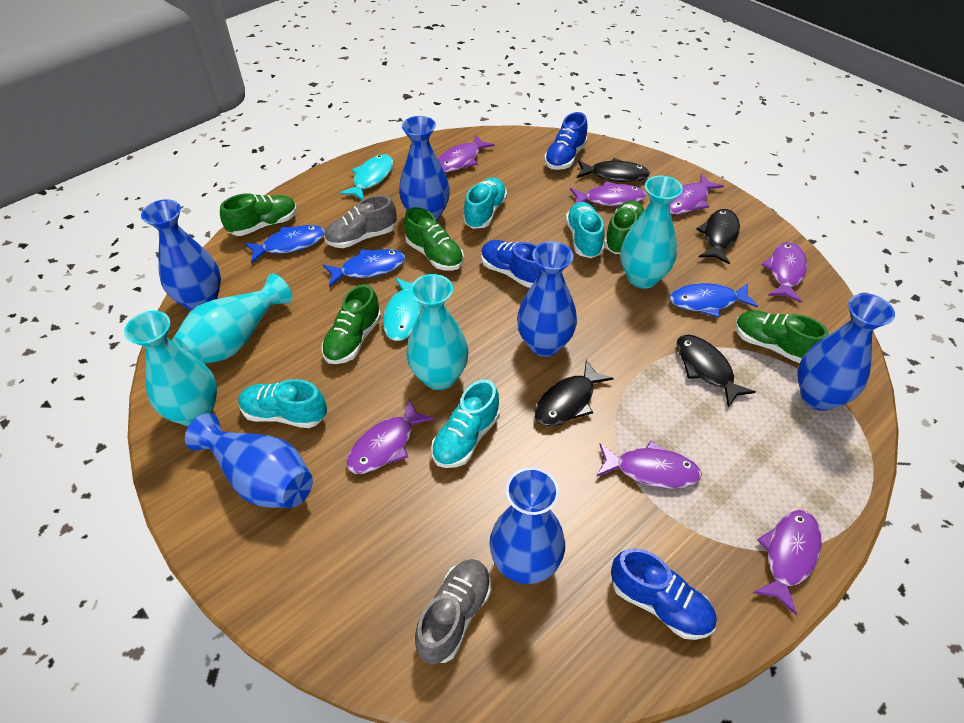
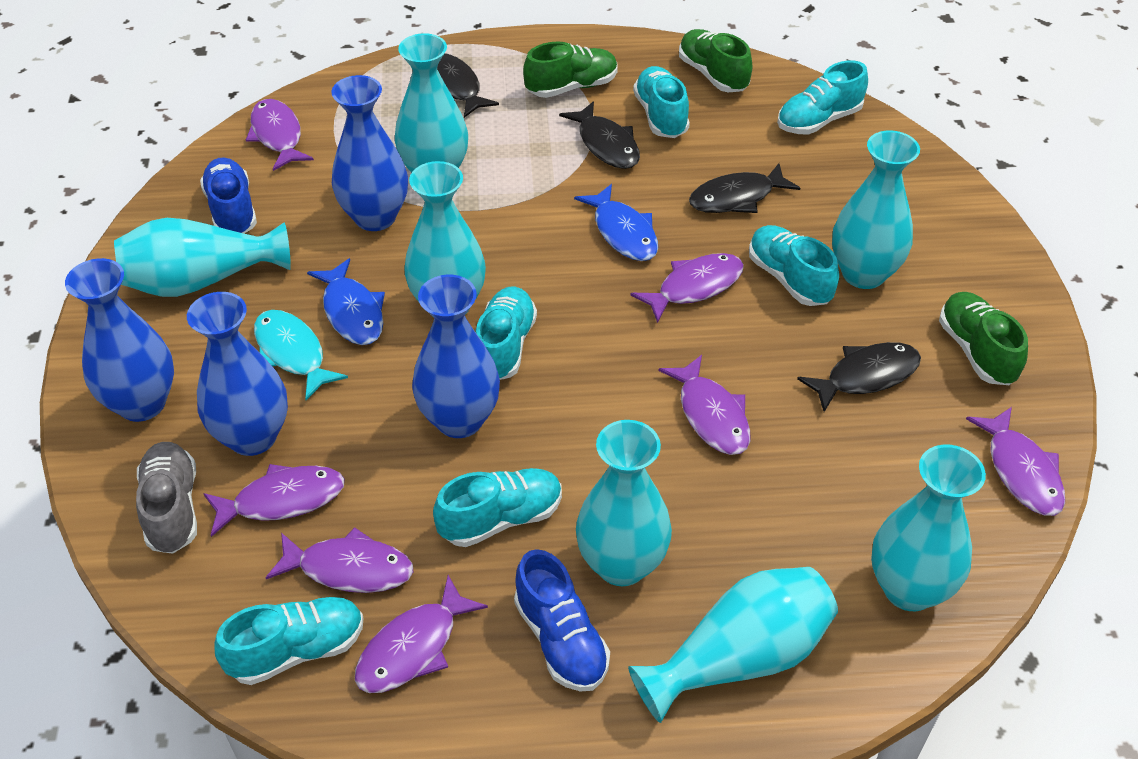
blue fish: [245,225,325,263] [323,249,405,287] [670,283,758,318] = 3 -> [307,258,385,345] [574,184,658,261] = 2
blue shoe: [481,240,541,288] [544,112,588,170] [611,548,717,640] = 3 -> [200,158,257,233] [514,549,610,692] = 2
blue vase: [141,199,221,311] [185,413,313,508] [399,116,450,221] [490,467,565,584] [517,241,577,357] [797,293,895,411] = 6 -> [65,258,174,422] [187,292,288,456] [331,75,408,231] [412,274,500,438] = 4
green shoe: [220,193,297,236] [321,284,381,364] [404,207,464,271] [604,200,644,254] [735,311,829,363] = 5 -> [523,41,618,98] [679,29,752,92] [939,292,1028,385] = 3
grey shoe: [324,195,397,248] [415,559,491,664] = 2 -> [136,442,197,554] = 1
turquoise fish: [340,154,393,200] [383,278,422,341] = 2 -> [254,310,348,400] = 1
turquoise shoe: [238,379,327,428] [431,379,500,468] [463,177,507,229] [566,202,605,258] = 4 -> [214,597,363,685] [433,468,562,547] [475,286,537,380] [633,66,690,138] [749,225,839,306] [777,60,868,135] = 6
turquoise vase: [124,311,217,426] [172,274,292,364] [406,274,469,390] [620,176,683,289] = 4 -> [114,218,291,297] [395,33,468,173] [404,161,486,317] [576,420,672,586] [628,567,838,723] [832,130,920,289] [871,445,986,611] = 7

